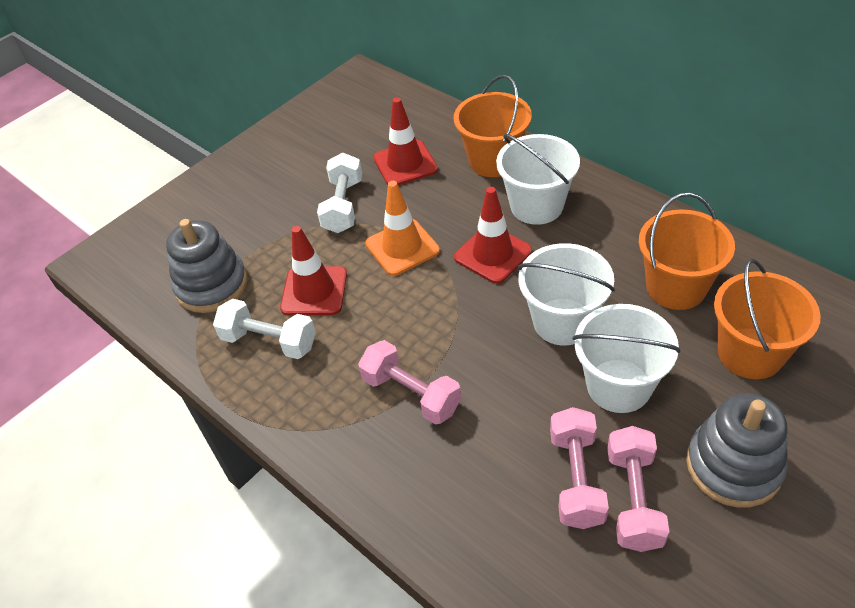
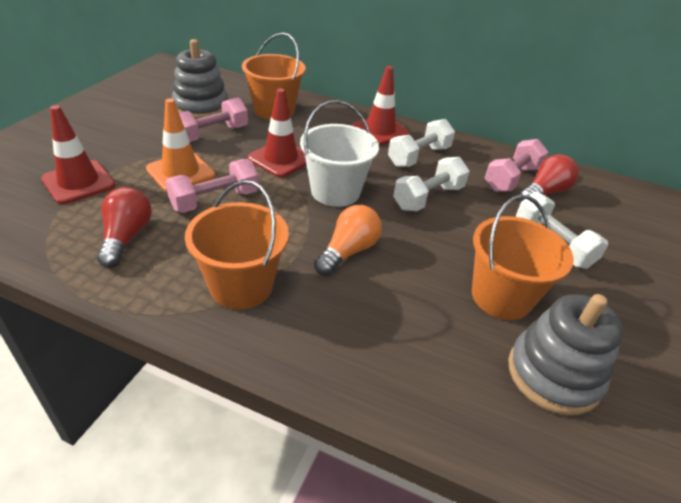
orange light bulb: none = 0 -> [314,205,382,276] = 1
red light bulb: none = 0 -> [97,187,152,268] [520,154,579,202] = 2
white bucket: [496,134,580,225] [518,243,615,346] [573,304,680,413] = 3 -> [300,100,379,207] = 1
white dumbbell: [213,299,316,359] [317,153,362,233] = 2 -> [388,119,455,167] [393,157,469,211] [516,192,608,269] = 3

